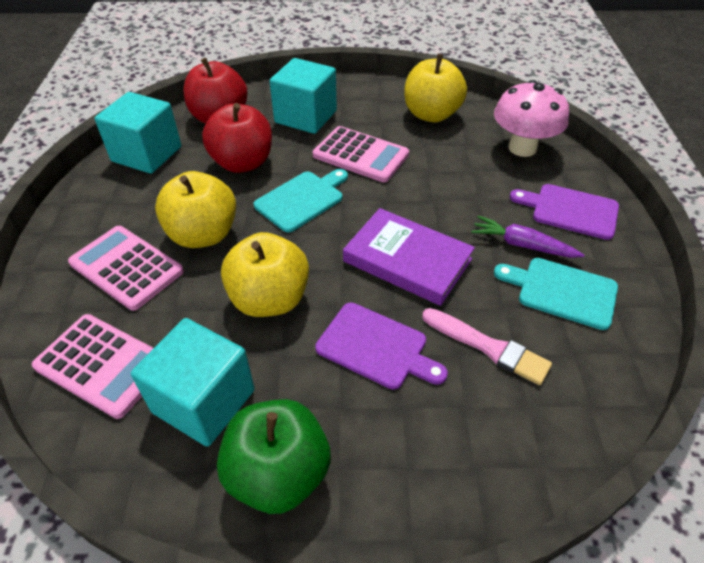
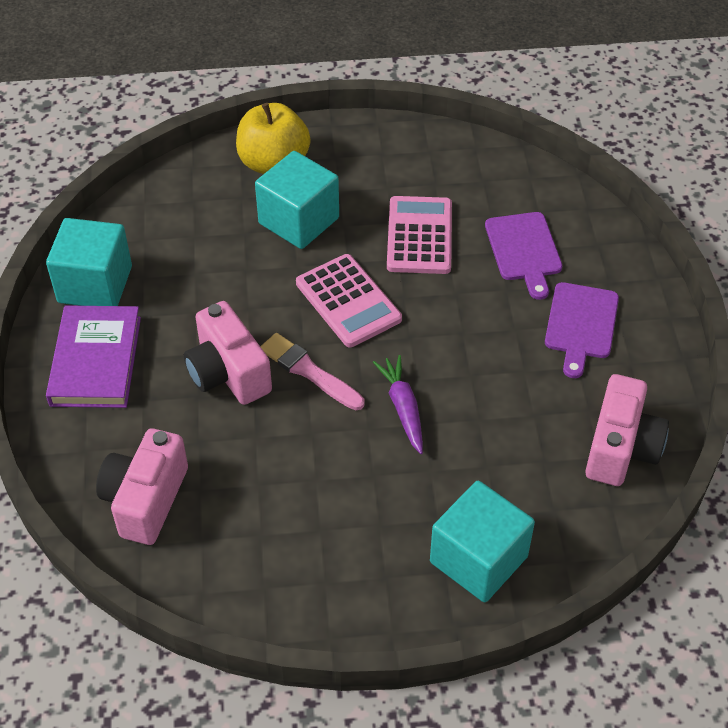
green apple: [217,399,331,514] = 1 -> none = 0
pink calculator: [32,314,153,419] [68,226,184,311] [313,126,409,182] = 3 -> [296,254,402,347] [387,196,452,274] = 2
pink camera: none = 0 -> [96,429,188,545] [184,301,272,405] [585,374,669,486] = 3
pink mushroom: [494,80,569,157] = 1 -> none = 0
red apple: [183,58,247,124] [202,103,272,173] = 2 -> none = 0
turquoise cutting board: [254,169,348,232] [494,258,618,330] = 2 -> none = 0
yellow apple: [155,171,236,248] [221,232,309,317] [404,54,467,122] = 3 -> [236,103,310,174] = 1

